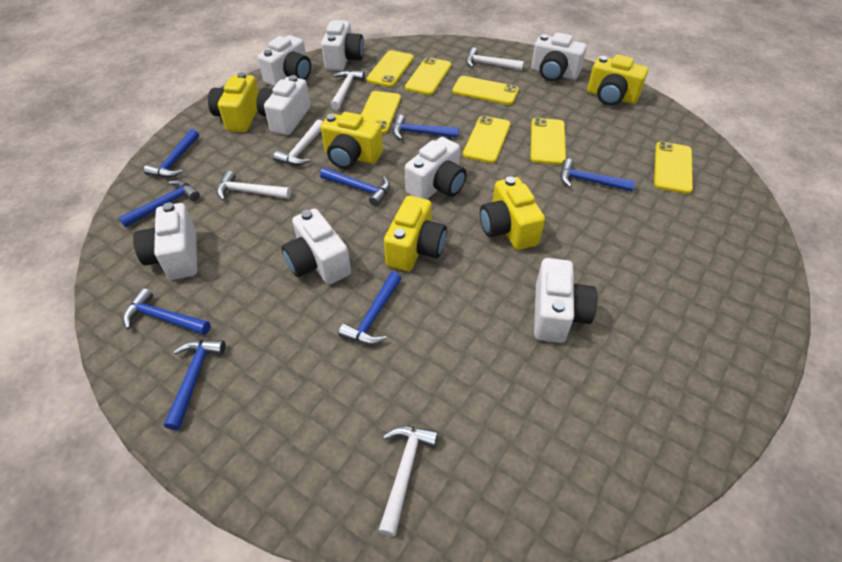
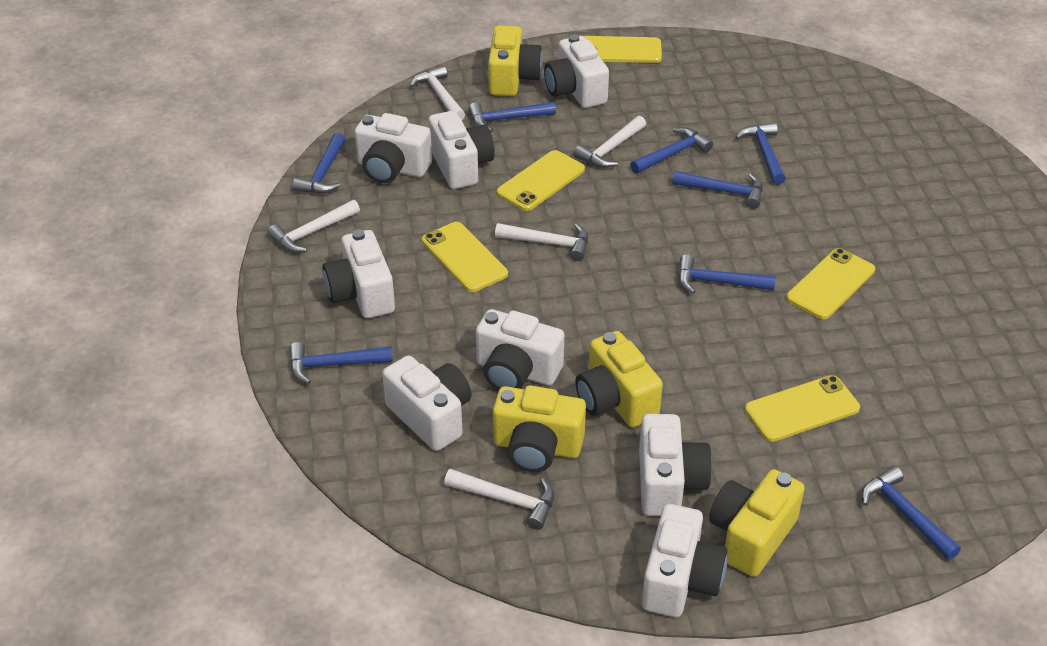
yellow camera: [208,72,259,132] [321,112,383,169] [384,196,447,271] [480,176,545,250] [587,54,648,106] = 5 -> [488,25,543,96] [493,386,586,472] [575,331,663,427] [709,469,805,577] = 4
yellow phone: [361,91,401,134] [366,50,414,87] [405,57,451,95] [452,76,519,105] [463,115,510,163] [531,118,566,165] [654,141,693,194] = 7 -> [422,222,508,292] [497,150,585,211] [583,36,662,63] [745,375,860,442] [786,248,875,319] = 5

